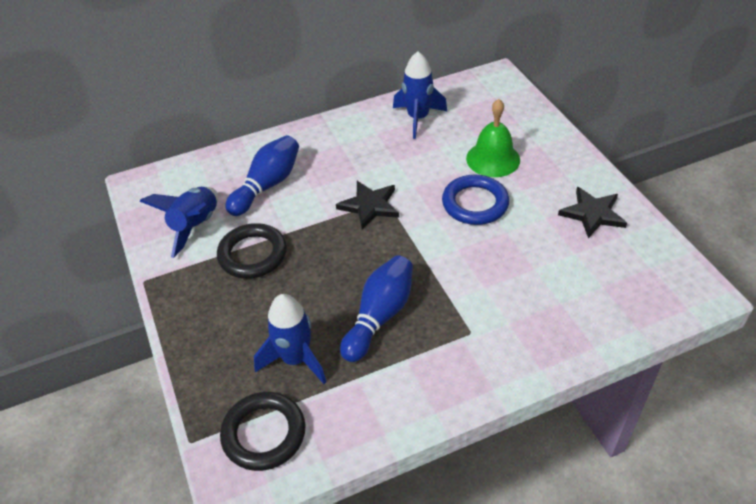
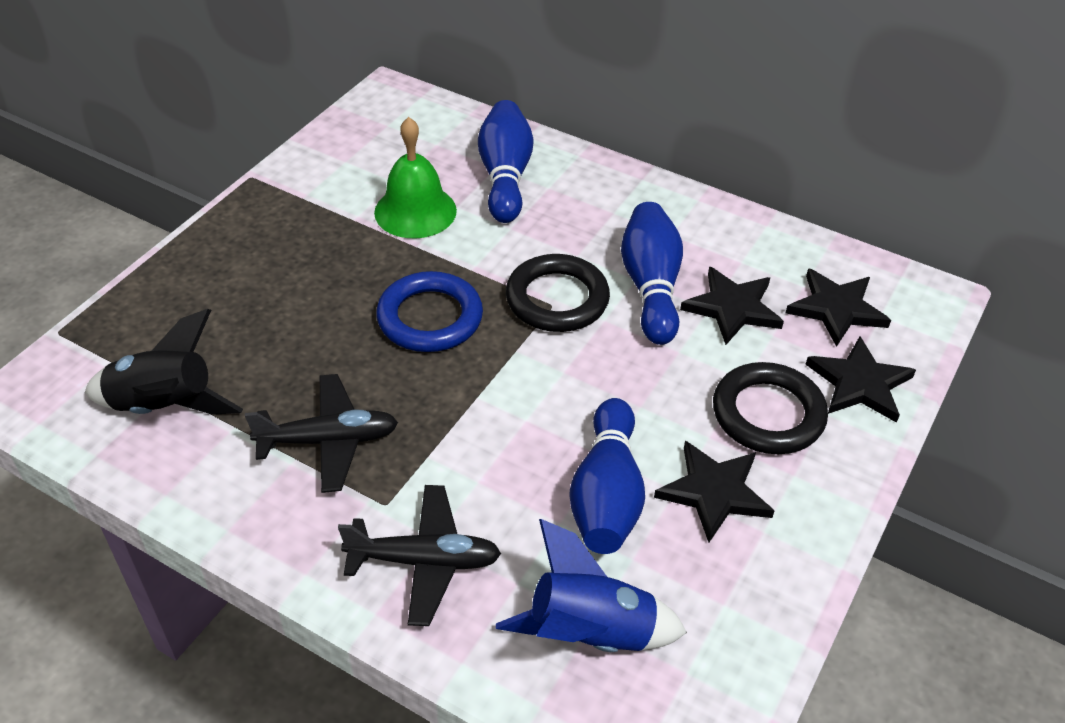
black plane: none = 0 -> [245,374,398,493] [338,485,501,626] = 2
black rocket: none = 0 -> [85,309,243,415] = 1
black star: [336,181,399,230] [558,187,627,238] = 2 -> [654,441,774,542] [680,267,784,345] [786,268,891,347] [805,336,916,423] = 4
blue bowling pin: [225,135,299,216] [340,255,413,362] = 2 -> [478,100,534,223] [569,398,645,554] [621,202,683,345] = 3
blue rocket: [139,187,218,258] [254,294,326,384] [393,51,447,139] = 3 -> [496,519,687,652] = 1

